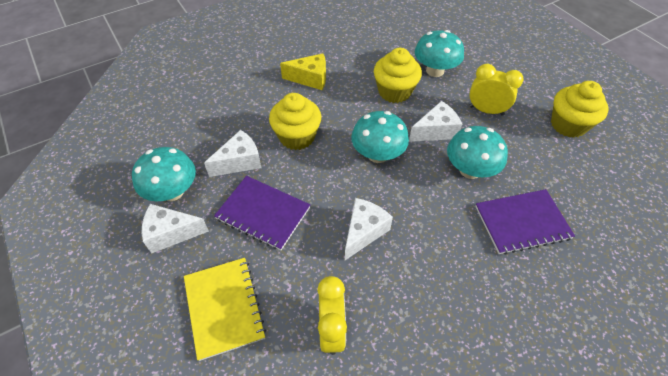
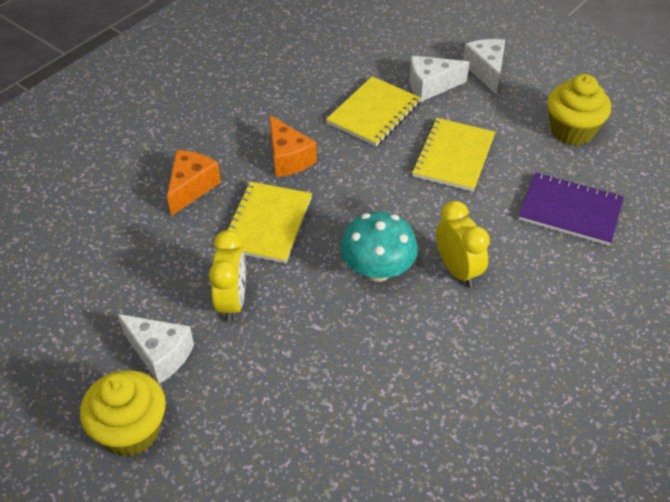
orange cheese: none = 0 -> [167,150,221,216] [269,115,317,177] = 2
purple notebook: [214,176,310,250] [475,189,575,255] = 2 -> [519,172,624,246] = 1
turquoise mushroom: [132,147,196,201] [351,111,409,163] [415,30,464,77] [447,126,508,179] = 4 -> [340,211,418,282] = 1
white cheese: [142,204,209,253] [204,130,262,177] [345,198,393,260] [409,101,462,142] = 4 -> [118,314,194,384] [410,56,469,102] [463,39,505,95] = 3
yellow cheese: [280,53,326,90] = 1 -> none = 0
yellow cupcake: [269,93,321,150] [374,48,422,103] [551,81,608,138] = 3 -> [80,370,166,456] [547,74,611,146] = 2
yellow notebook: [184,258,266,361] = 1 -> [227,182,312,263] [326,76,421,146] [412,118,495,192] = 3

